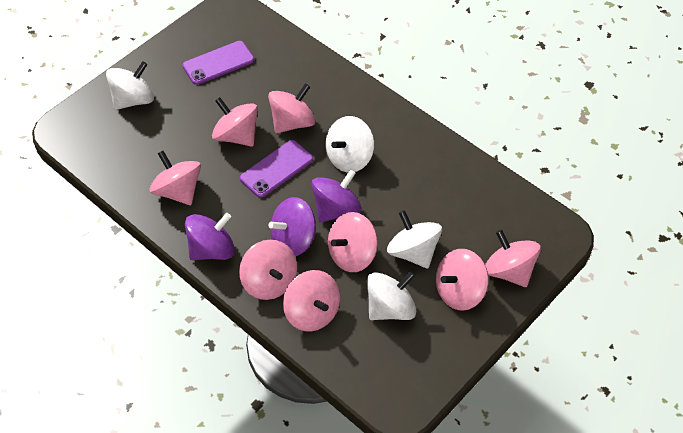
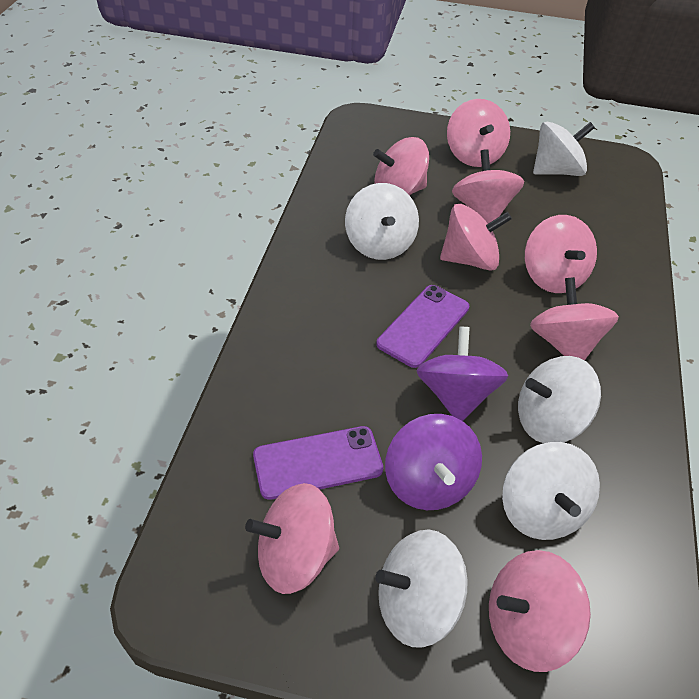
purple spinning top: [185,213,235,260] [269,197,316,256] [311,170,362,222] = 3 -> [385,414,482,510] [416,327,508,421] = 2
white spinning top: [106,61,154,110] [326,116,374,172] [367,271,416,320] [387,210,442,269] = 4 -> [345,183,419,260] [375,529,468,648] [502,442,600,540] [518,356,601,443] [533,122,595,176] = 5

